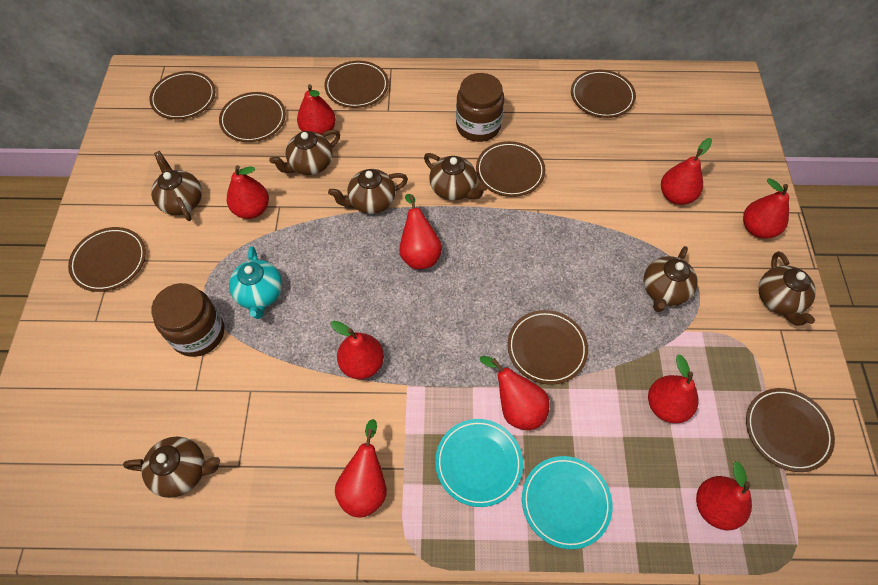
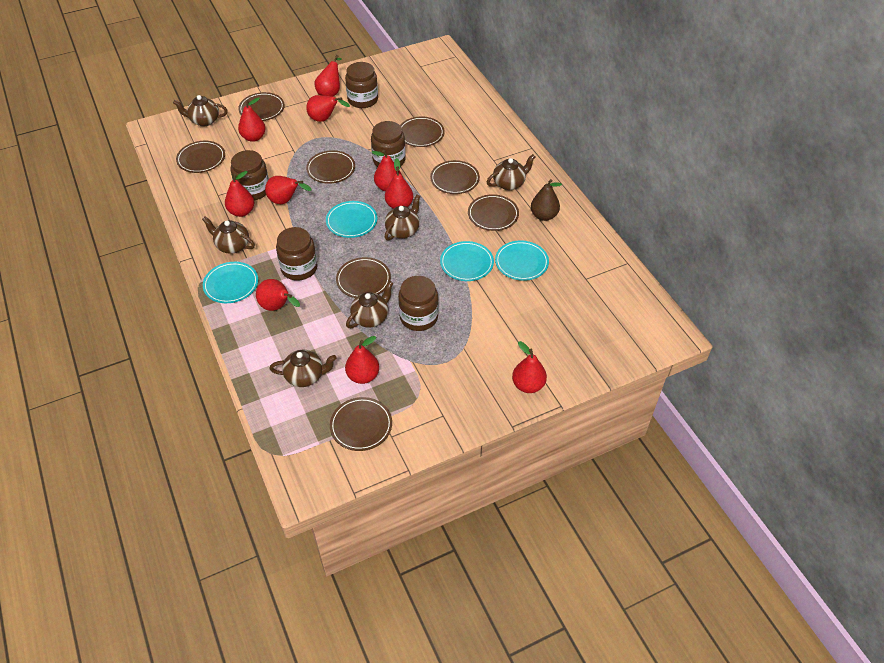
brown jar: [151,283,224,357] [456,73,504,142] = 2 -> [230,150,269,200] [276,227,318,281] [345,62,378,108] [371,121,406,167] [398,276,438,331] = 5
brown pear: none = 0 -> [531,179,562,221] = 1
brown teapot: [123,437,220,498] [151,151,202,221] [269,130,340,175] [328,169,408,214] [424,153,488,201] [644,246,698,312] [758,251,816,326] = 7 -> [173,95,228,126] [202,216,255,254] [270,350,337,387] [346,281,393,328] [385,195,421,241] [487,154,535,190] = 6
turquoise plate: [435,419,523,507] [522,456,613,549] = 2 -> [203,262,258,303] [326,201,377,238] [440,241,494,281] [495,241,549,281] = 4
turquoise teapot: [229,246,282,319] = 1 -> none = 0

